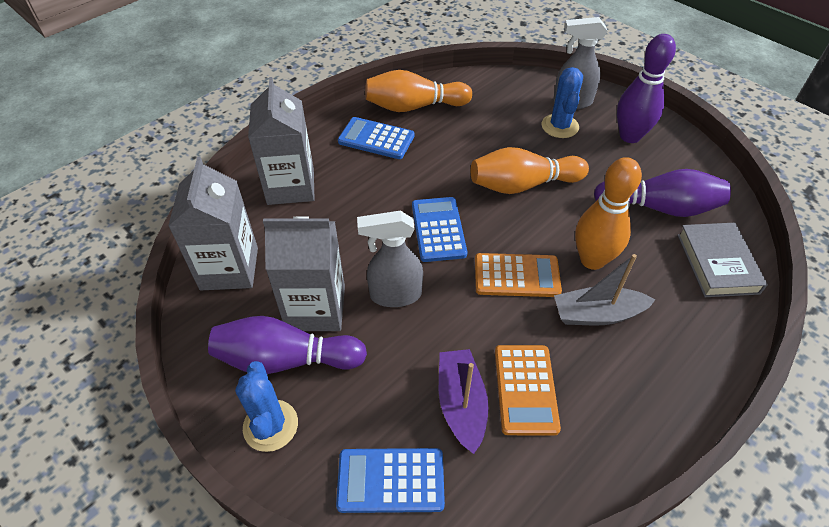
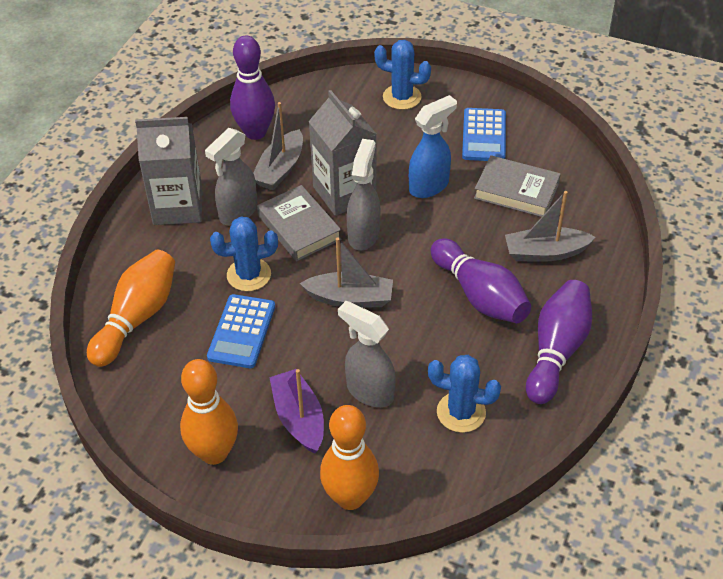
blue cactus: [235,361,298,452] [542,67,583,138] = 2 -> [210,216,278,291] [374,40,431,110] [428,355,501,433] = 3
blue calculator: [336,448,445,513] [338,117,415,159] [412,197,467,262] = 3 -> [207,294,275,368] [462,108,506,161] = 2
blue spray bottle: none = 0 -> [409,95,457,198] = 1
grey boat: [554,254,655,326] = 1 -> [253,102,303,190] [300,237,393,308] [505,191,596,262] = 3
grey book: [677,223,768,297] = 1 -> [257,185,342,261] [474,155,561,217] = 2
grey carton: [168,157,258,290] [248,77,315,205] [263,216,345,331] = 3 -> [135,117,203,225] [308,90,377,216] = 2
grey spray bottle: [357,211,423,307] [553,17,607,109] = 2 -> [205,128,257,226] [338,301,396,407] [347,139,380,250] = 3
orange calculator: [475,253,562,297] [495,345,561,436] = 2 -> none = 0

